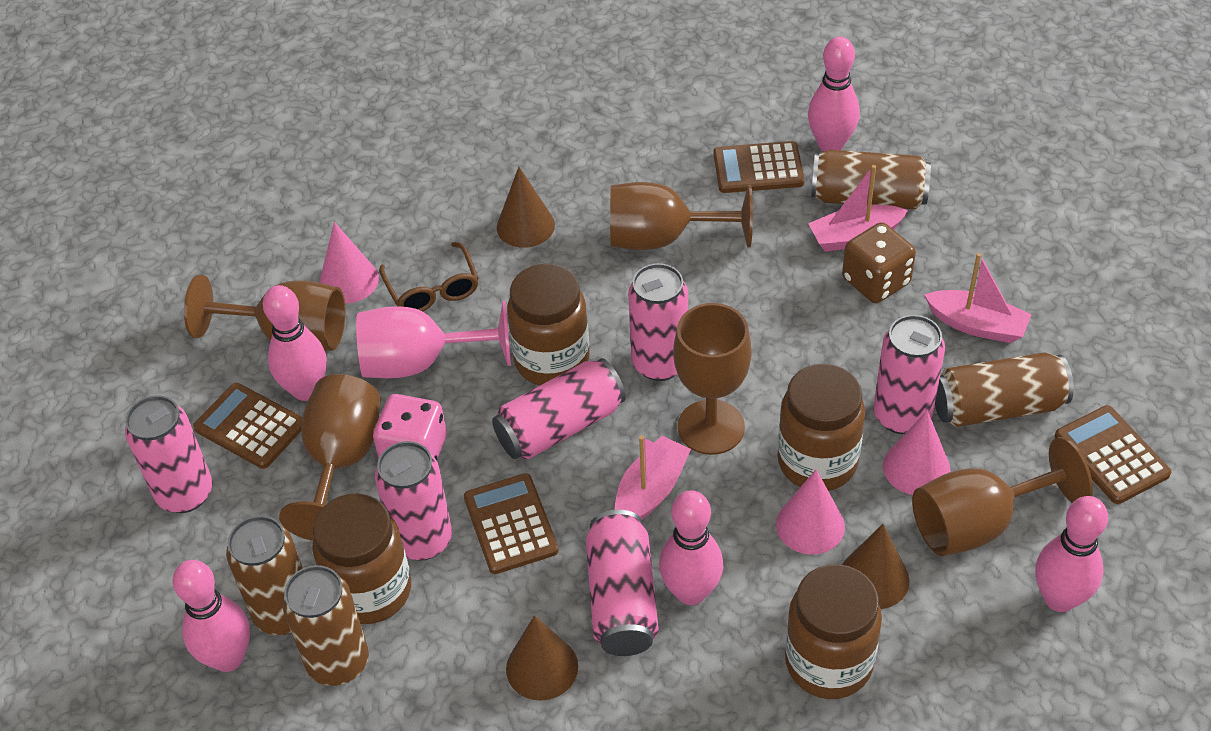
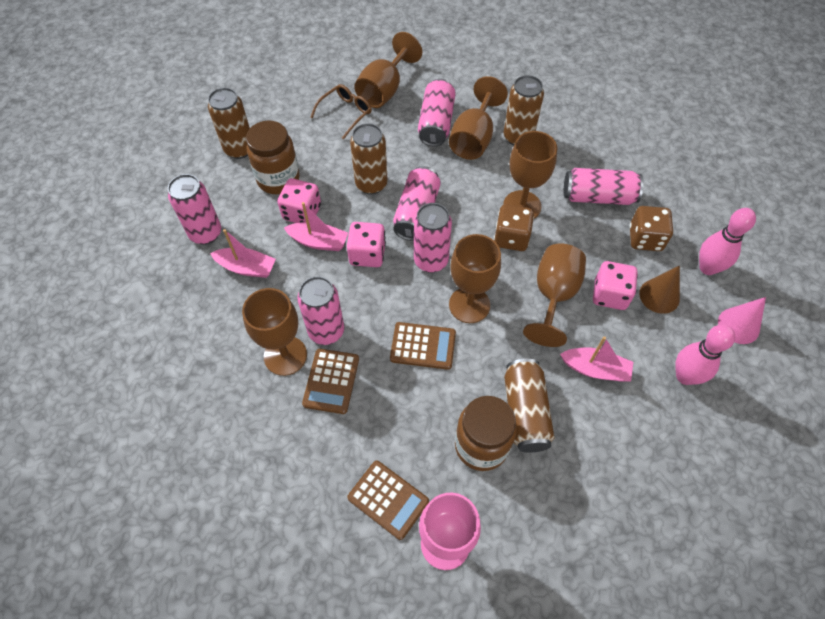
brown calculator: [193,383,303,469] [464,473,559,574] [713,141,804,193] [1055,405,1171,504] = 4 -> [302,349,359,414] [347,461,429,540] [390,322,456,370] = 3
brown cone: [497,167,555,248] [506,615,578,701] [842,524,910,609] = 3 -> [639,266,680,314] = 1
brown dice: [842,222,916,303] = 1 -> [494,204,534,251] [630,206,673,251] = 2
brown goblet: [184,275,346,351] [279,374,380,541] [610,182,753,250] [673,303,752,455] [912,437,1093,556] = 5 -> [242,288,307,376] [354,32,422,108] [449,76,508,160] [449,234,501,323] [503,131,557,219] [523,244,586,347] = 6
brown jar: [312,493,411,624] [507,264,590,386] [778,364,865,491] [785,564,882,699] = 4 -> [246,120,300,194] [455,396,517,471] = 2
pink bowling pin: [172,560,250,672] [263,285,327,401] [659,490,723,605] [808,37,860,152] [1036,496,1108,612] = 5 -> [675,325,735,385] [699,208,756,275] = 2
pink cone: [319,222,379,304] [776,469,845,555] [883,410,951,495] = 3 -> [718,297,766,344] = 1
pink dice: [373,394,447,461] = 1 -> [277,178,321,223] [347,222,386,267] [593,261,638,310] = 3

